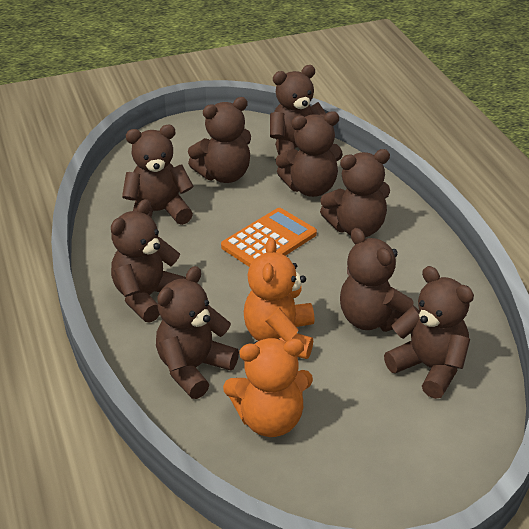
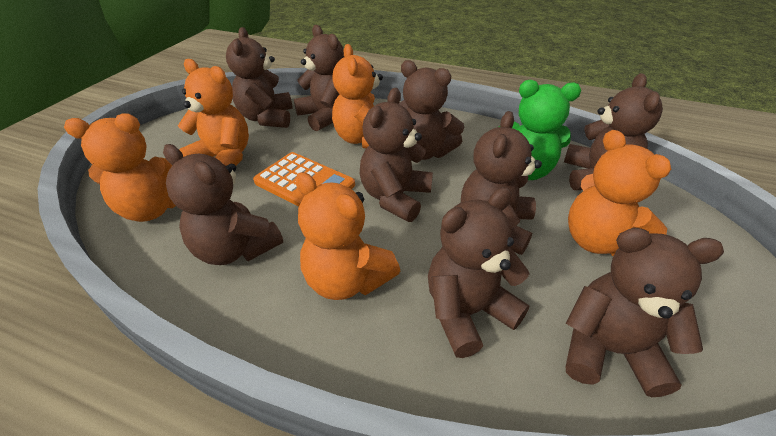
green teddy bear: none = 0 -> [499,80,581,180] = 1
orange teddy bear: [223,338,313,437] [244,238,315,359] = 2 -> [64,114,176,222] [178,59,249,166] [295,172,400,300] [332,44,383,148] [568,130,671,256] = 5

